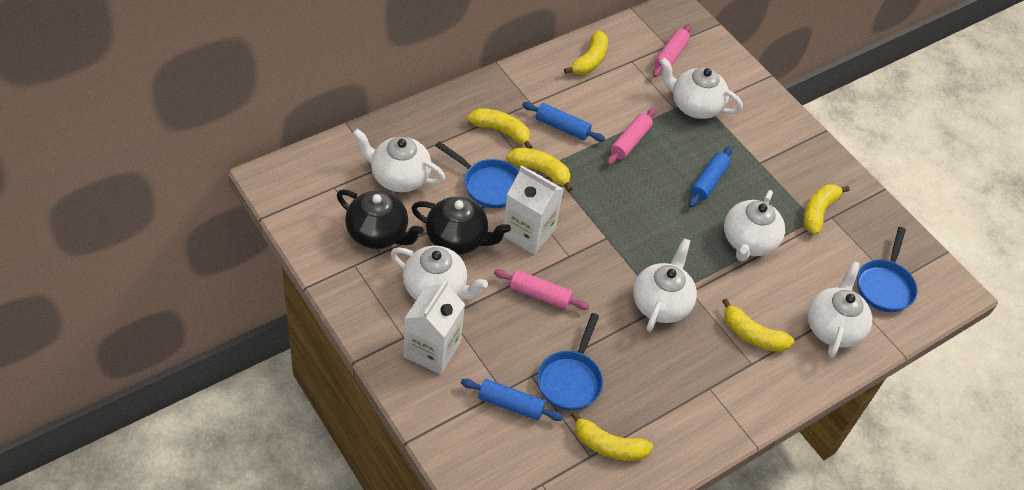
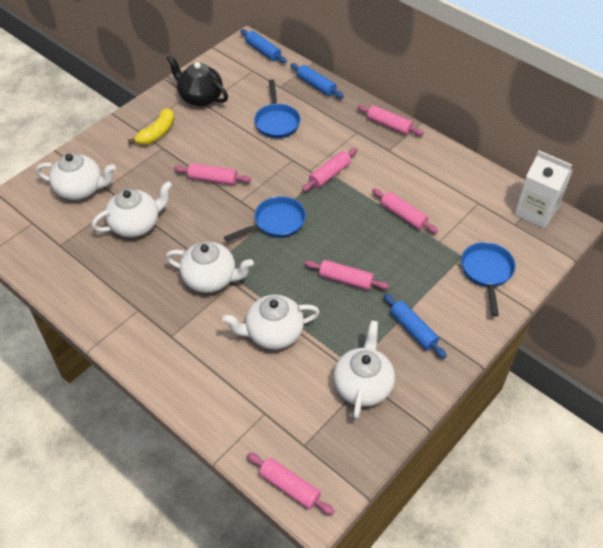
black teapot: [337,189,424,249] [412,197,511,255] = 2 -> [167,55,228,107] = 1
pink rolling pin: [494,269,589,310] [607,108,656,165] [653,24,691,77] = 3 -> [174,163,251,185] [247,453,334,515] [302,148,357,191] [305,260,389,290] [357,105,424,136] [372,188,438,233] = 6
white carton: [403,280,465,375] [503,165,564,254] = 2 -> [514,151,573,229] = 1
white teapot: [353,129,445,192] [390,245,488,300] [633,238,697,332] [660,57,743,119] [724,190,785,261] [808,261,872,358] = 6 -> [36,153,116,200] [92,181,172,237] [166,242,254,293] [222,295,320,350] [334,320,395,419] = 5
yellow banana: [467,108,533,149] [506,147,573,192] [564,31,608,74] [571,411,653,461] [722,298,794,352] [803,184,850,235] = 6 -> [128,108,174,145] = 1

